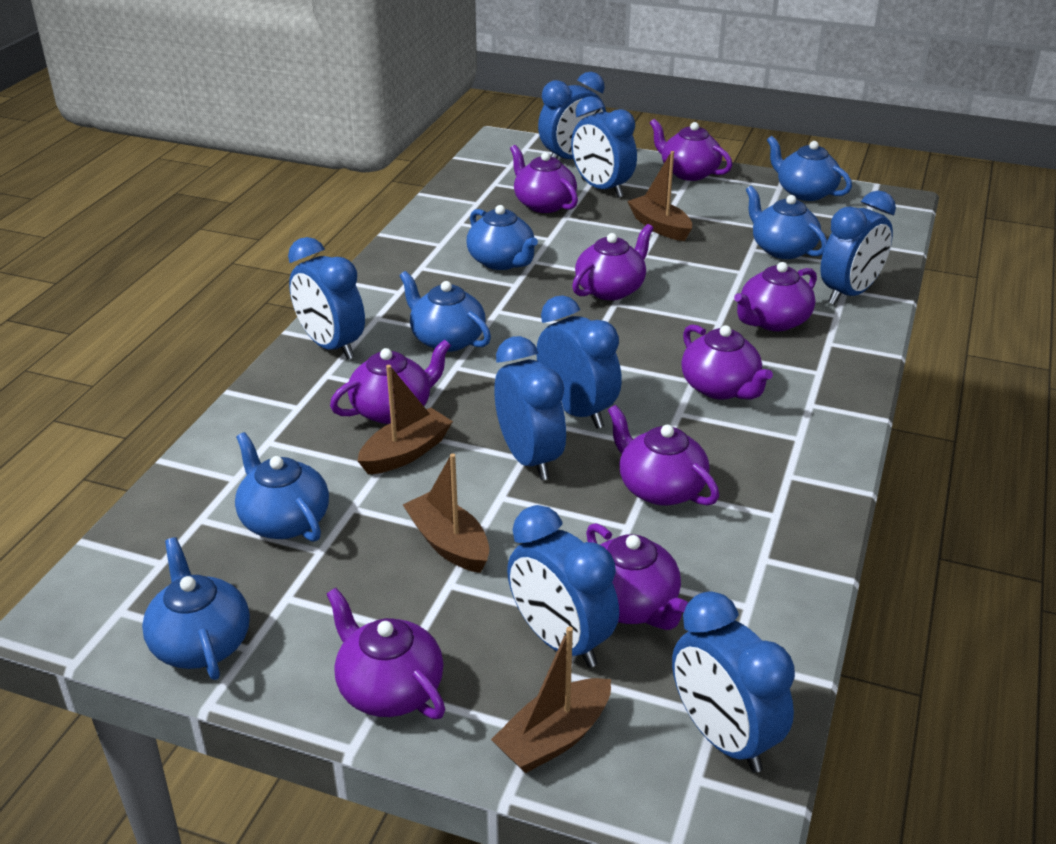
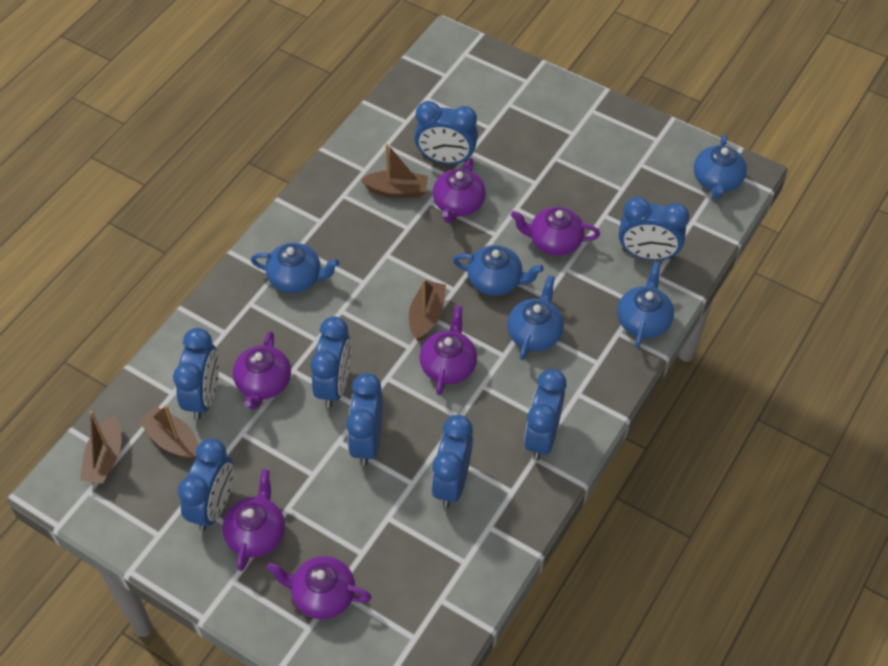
blue teapot: [142,537,250,680] [235,432,329,542] [399,271,491,352] [467,205,538,270] [746,185,827,259] [767,136,852,201] = 6 -> [251,243,339,293] [453,245,544,296] [507,275,564,360] [617,262,674,348] [694,134,747,200] = 5
purple teapot: [326,588,445,719] [330,339,451,424] [510,145,578,213] [572,224,654,300] [586,523,688,630] [608,405,719,506] [650,119,732,181] [681,325,773,400] [734,262,817,331] = 9 -> [222,469,285,571] [233,331,291,410] [267,556,372,619] [419,306,477,395] [433,158,486,223] [511,207,600,256] = 6

